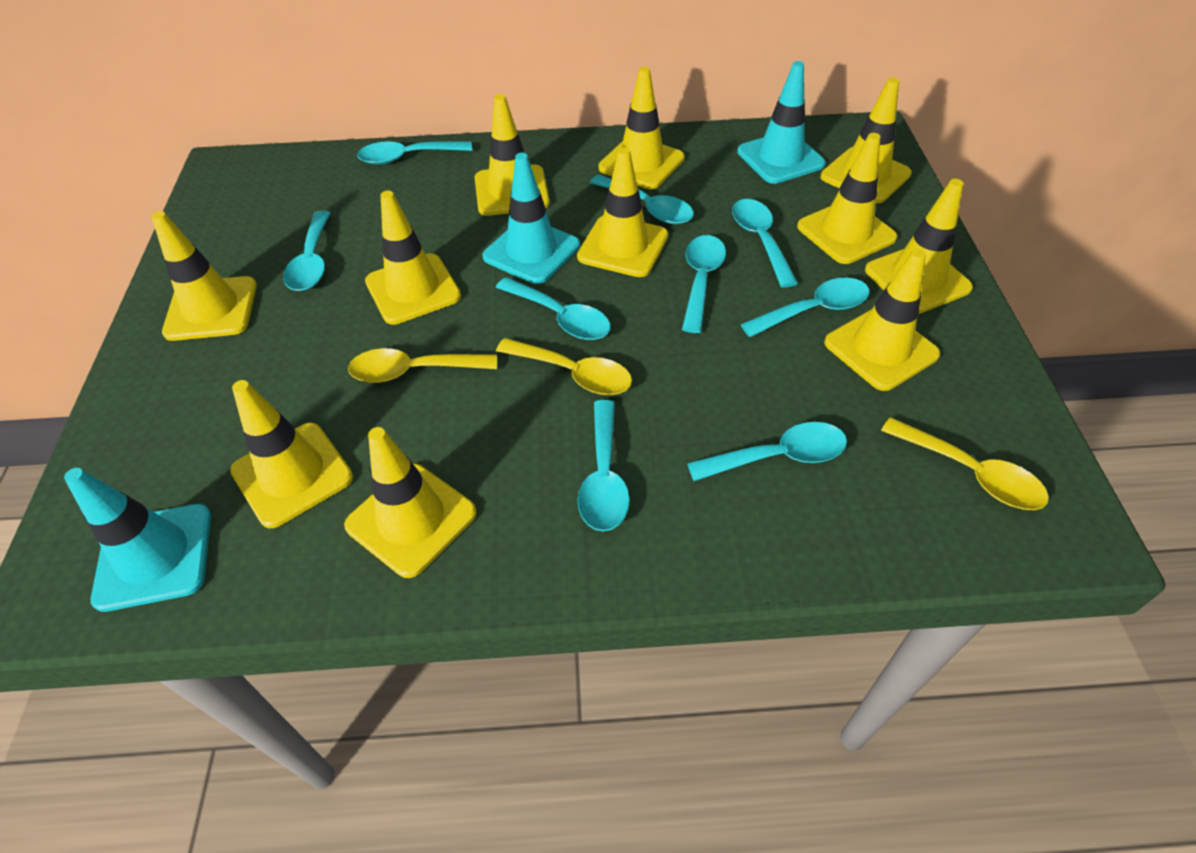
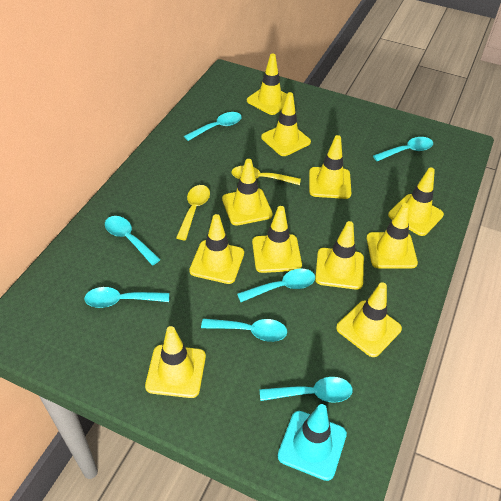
turquoise spoon: [283,211,331,291] [357,141,472,165] [496,277,611,340] [578,400,630,531] [590,175,694,224] [682,235,726,333] [687,422,847,481] [732,199,798,288] [741,278,869,337] = 9 -> [84,287,169,308] [105,216,160,265] [184,112,242,141] [201,319,287,342] [237,269,315,302] [260,377,353,403] [373,137,433,161] = 7
turquoise traffic cone: [64,468,211,612] [482,153,580,284] [737,61,826,184] = 3 -> [278,404,347,481] = 1
yellow spoon: [348,348,497,383] [496,338,632,395] [881,417,1049,510] = 3 -> [176,185,210,240] [231,166,301,185] = 2

